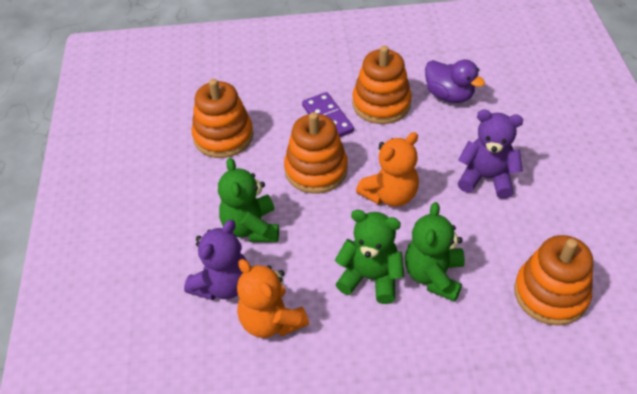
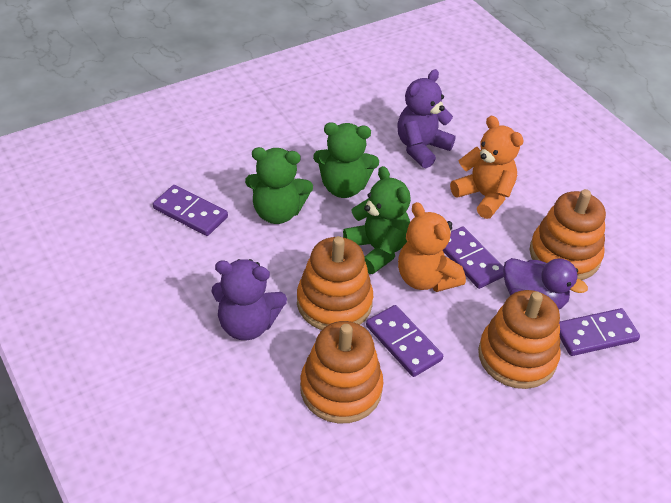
purple domino: [302,92,354,137] = 1 -> [153,185,228,236] [366,305,443,377] [443,226,504,289] [559,308,640,356] = 4

